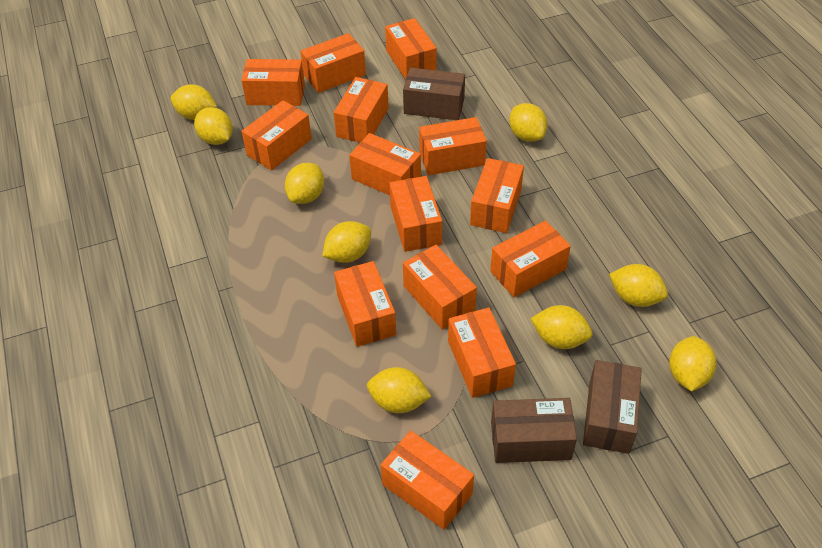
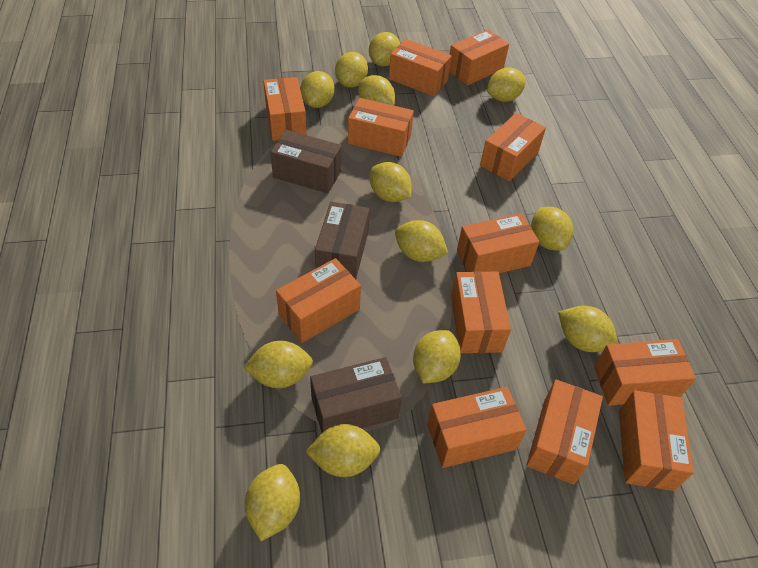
orange box: [241,59,305,106] [241,100,312,171] [301,33,366,93] [334,77,389,143] [334,261,396,347] [349,133,421,195] [380,430,474,530] [385,18,437,79] [389,176,442,252] [403,245,477,330] [419,117,487,175] [448,307,516,398] [470,158,524,233] [490,221,571,297] = 14 -> [263,77,307,141] [276,258,361,343] [348,98,414,157] [389,39,452,96] [427,387,526,468] [449,30,509,86] [451,271,511,353] [457,213,540,273] [480,113,546,181] [526,379,603,484] [594,339,696,406] [619,390,694,491] = 12
yellow lemon: [171,84,217,120] [194,107,233,145] [285,163,324,204] [322,221,371,263] [367,367,432,413] [509,103,548,142] [530,305,592,349] [609,264,668,307] [669,336,717,391] = 9 -> [243,341,313,388] [245,464,300,541] [300,71,334,108] [306,424,380,477] [335,52,368,88] [358,75,395,106] [369,32,400,66] [370,162,412,202] [395,220,448,262] [413,330,461,383] [487,67,526,102] [531,207,573,251] [558,306,618,352] = 13

